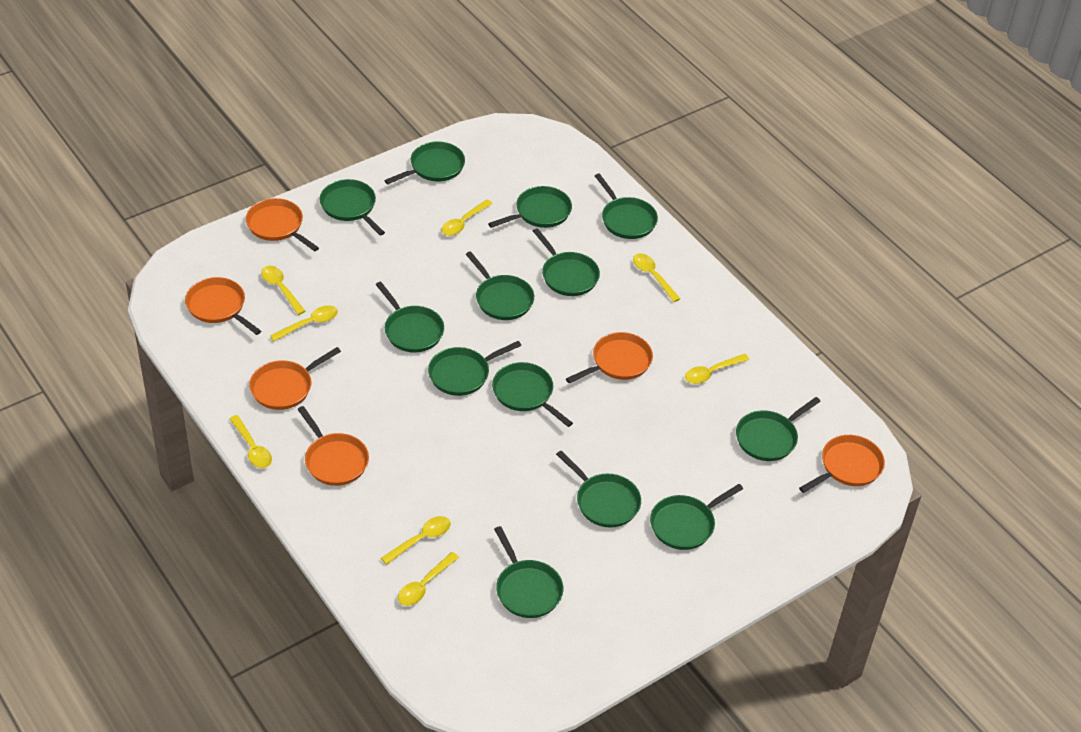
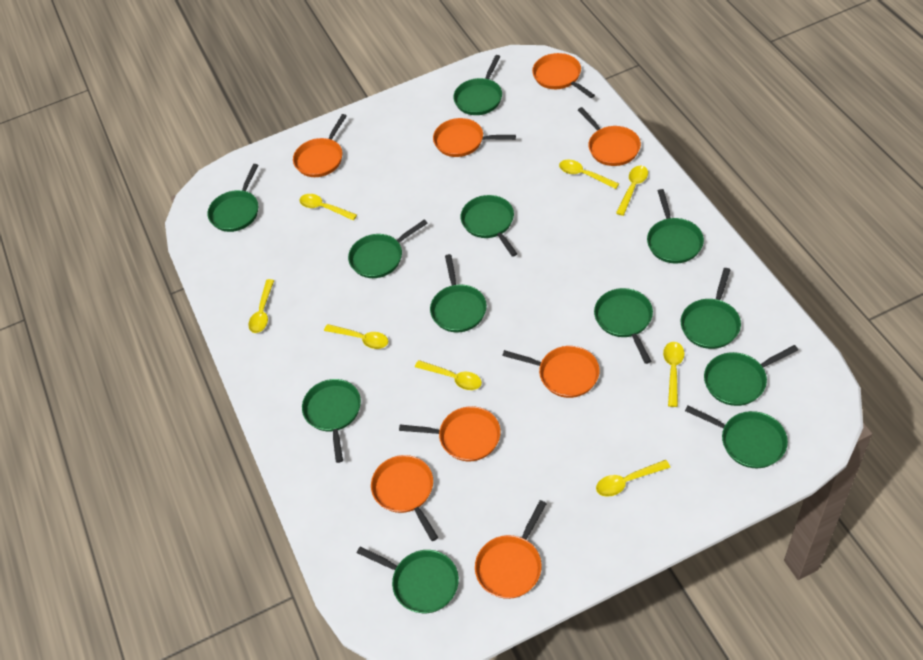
green pan: [320,179,385,236] [376,282,444,353] [384,141,465,184] [428,341,521,396] [466,251,534,320] [488,186,572,228] [492,362,573,427] [494,526,563,618] [533,228,600,296] [556,451,641,527] [595,174,658,239] [650,484,743,550] [736,397,821,461] = 13 -> [207,164,258,232] [302,379,361,463] [348,219,428,278] [357,546,459,613] [430,254,487,332] [453,55,502,115] [461,195,517,257] [594,288,653,364] [647,189,704,263] [681,268,741,349] [685,406,788,468] [704,345,798,406] = 12
orange pan: [185,277,261,335] [246,198,319,252] [249,347,341,410] [297,406,369,486] [566,332,653,383] [799,435,885,493] = 6 -> [293,114,347,177] [371,455,438,541] [399,406,501,461] [433,118,516,157] [475,500,547,599] [502,346,600,398] [532,53,595,98] [578,107,641,166] = 8

